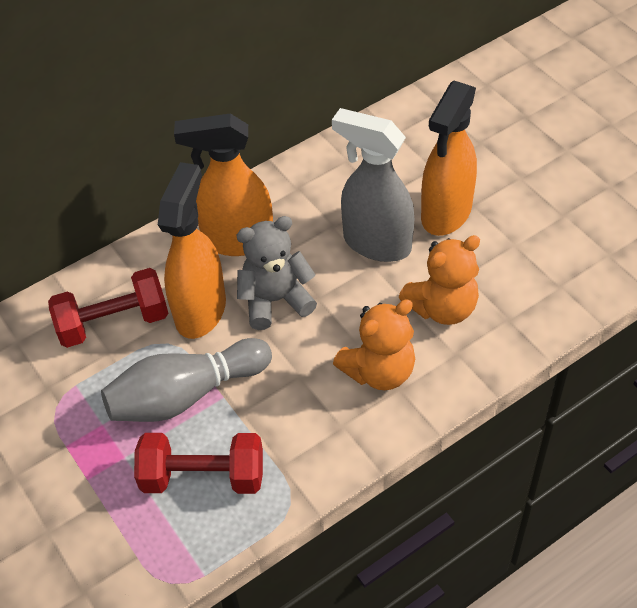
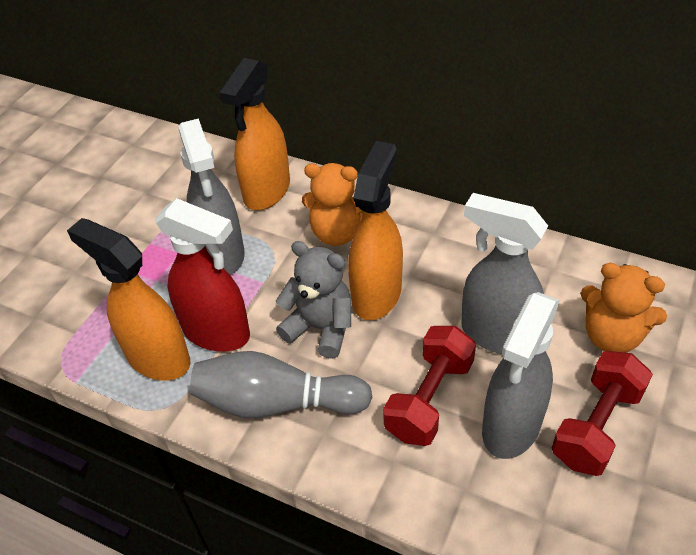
grey spray bottle: [332,108,414,262] = 1 -> [178,118,245,274] [461,193,548,354] [482,292,560,459] = 3
red spray bottle: none = 0 -> [155,198,250,352] = 1

